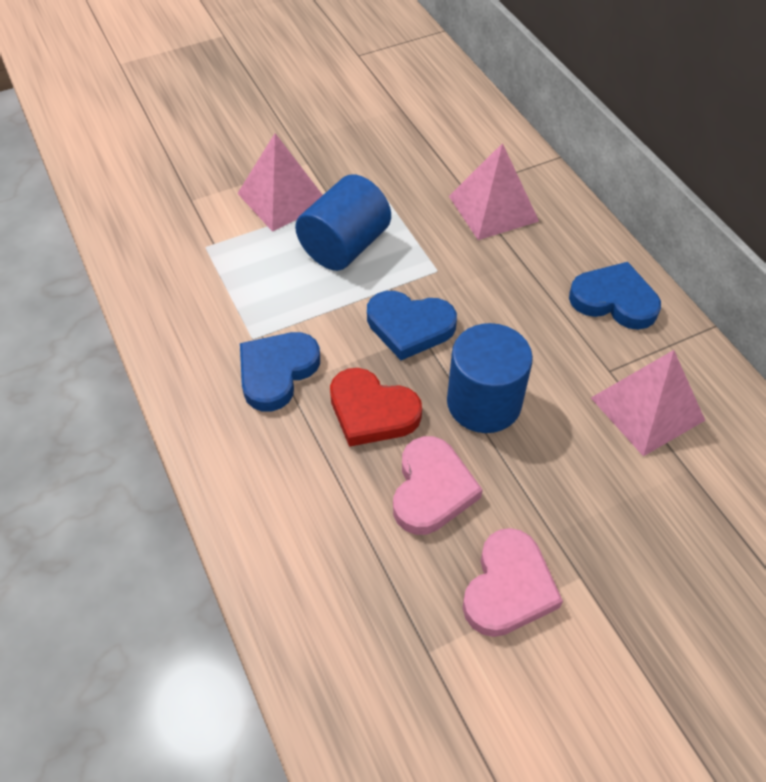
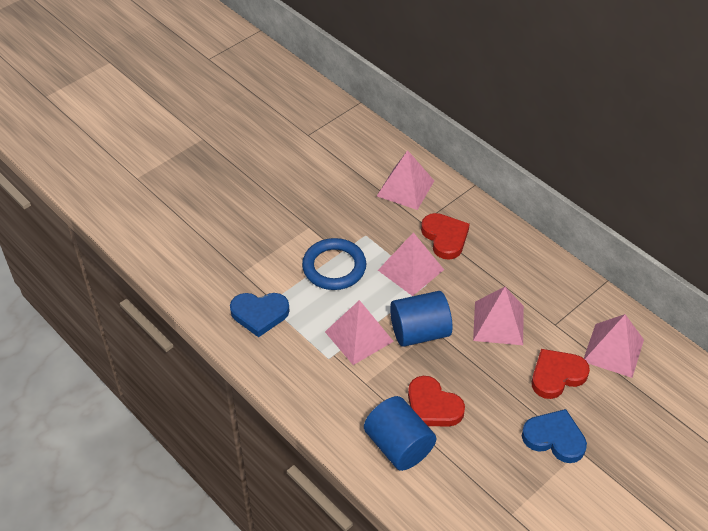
blue heart: [240,332,320,412] [367,291,457,360] [569,262,661,330] = 3 -> [230,293,290,337] [522,409,587,463] = 2
blue ring: none = 0 -> [302,238,366,290] = 1
pink heart: [393,436,483,535] [463,528,563,637] = 2 -> none = 0
pink pyramid: [237,133,323,232] [449,143,539,240] [591,350,705,456] = 3 -> [325,300,394,365] [377,150,434,210] [378,232,444,296] [473,287,524,345] [584,314,644,378] = 5
red heart: [330,368,422,447] = 1 -> [408,376,465,427] [421,213,470,260] [532,349,590,399] = 3

